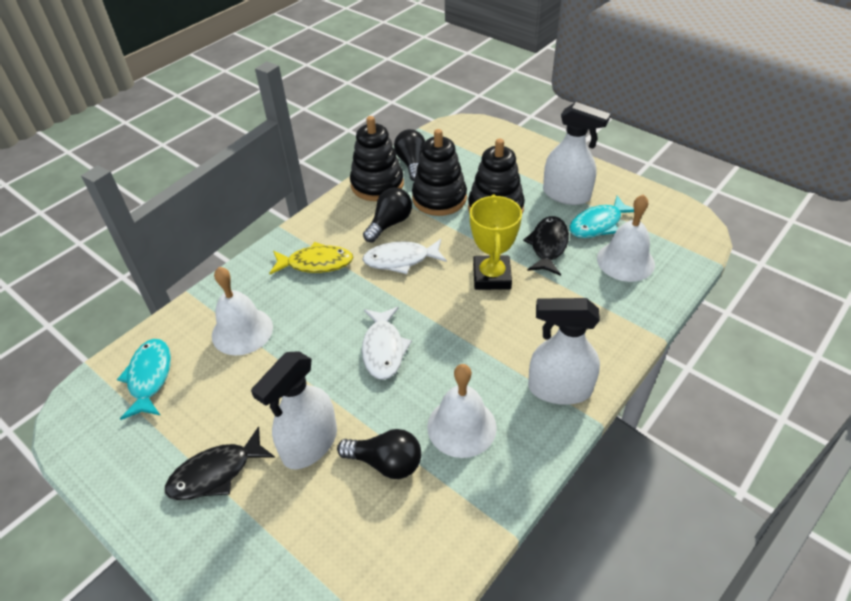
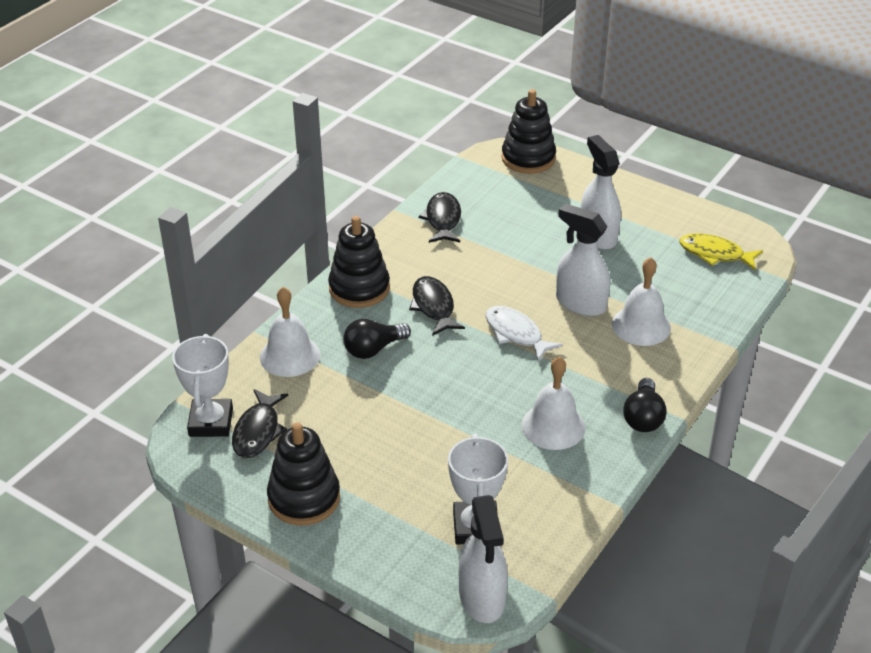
black fish: [165,426,275,500] [523,216,569,276] = 2 -> [232,389,288,458] [409,276,465,336] [419,192,461,243] = 3
black light bulb: [337,429,421,479] [363,187,412,242] [394,129,425,181] = 3 -> [344,319,411,359] [624,378,666,432] = 2
turquoise fish: [117,339,171,420] [569,195,634,238] = 2 -> none = 0
white fish: [362,239,447,274] [362,307,412,380] = 2 -> [486,306,563,362] = 1
white trophy: none = 0 -> [172,334,233,437] [448,434,508,544] = 2
yellow trophy: [470,195,522,290] = 1 -> none = 0

